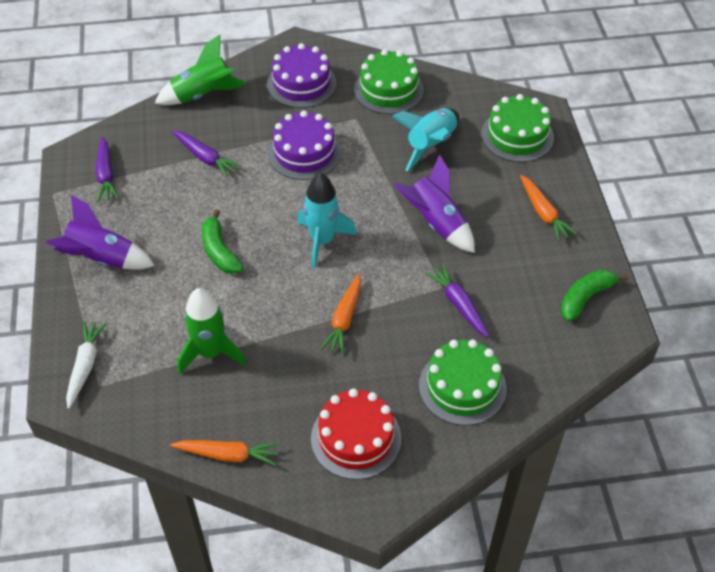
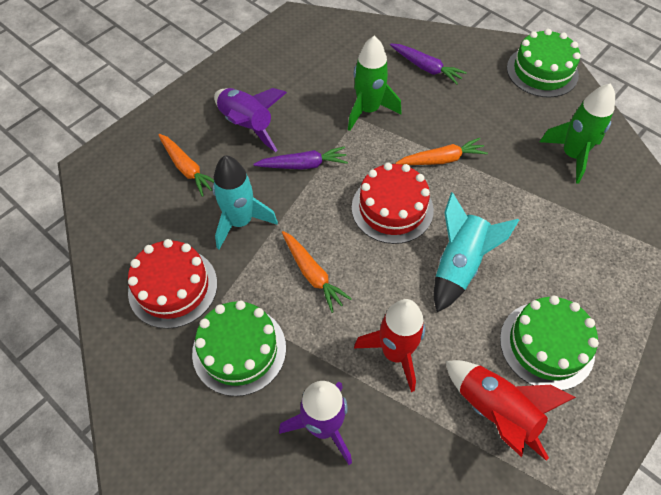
green banana: [201,209,244,274] [561,269,628,322] = 2 -> none = 0
purple cake: [267,43,336,108] [268,110,341,180] = 2 -> none = 0
purple carrot: [96,136,119,202] [172,130,242,178] [425,264,490,338] = 3 -> [253,146,348,170] [390,44,467,84] = 2
red cake: [311,389,401,480] = 1 -> [128,239,217,329] [352,163,434,244] = 2
red rocket: none = 0 -> [354,299,425,392] [446,360,576,461] = 2
white carrot: [66,321,107,409] = 1 -> none = 0

